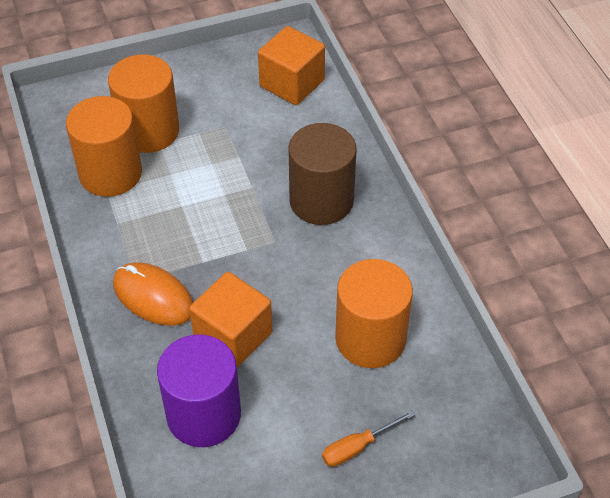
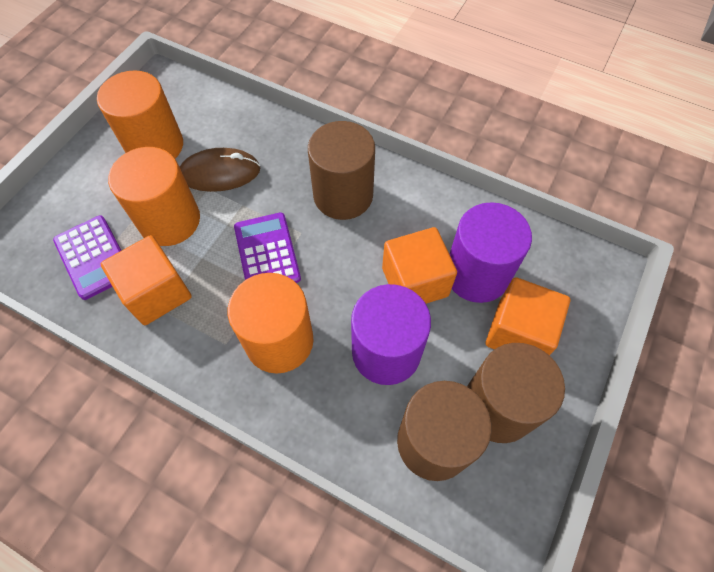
brown cylinder: [289,123,357,225] = 1 -> [308,121,375,220] [397,381,492,481] [467,343,565,443] = 3
brown mouse: none = 0 -> [180,148,260,192] = 1
orange cube: [189,272,272,367] [258,26,325,105] = 2 -> [101,235,192,325] [382,227,457,304] [486,277,570,355] = 3
orange mouse: [113,262,193,326] = 1 -> none = 0
orange screwdriver: [322,410,415,467] = 1 -> none = 0
purple calculator: none = 0 -> [53,215,122,300] [234,213,301,283] = 2
purple cylinder: [157,335,241,447] = 1 -> [351,284,431,385] [450,202,532,303] = 2

